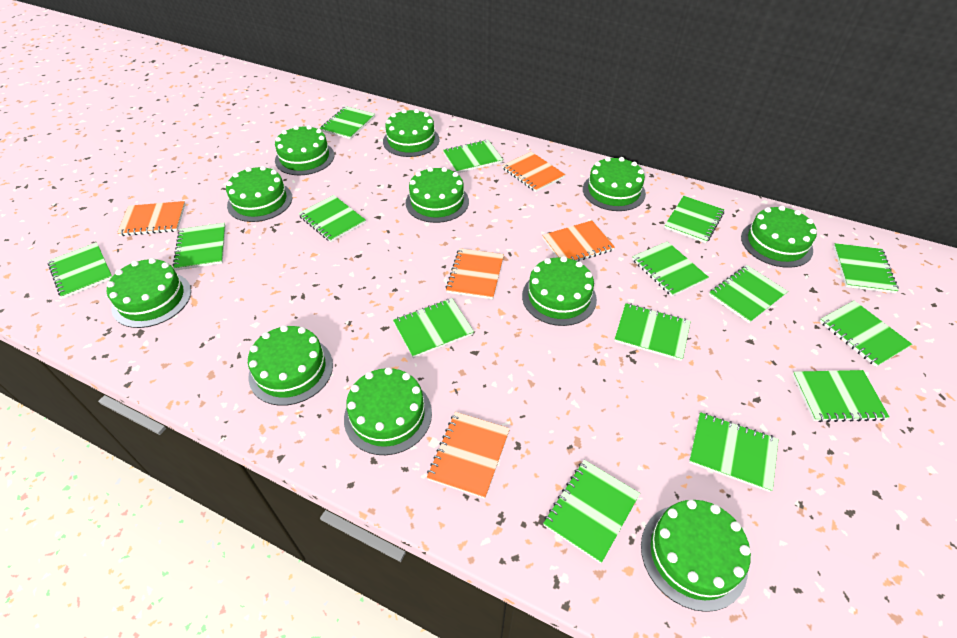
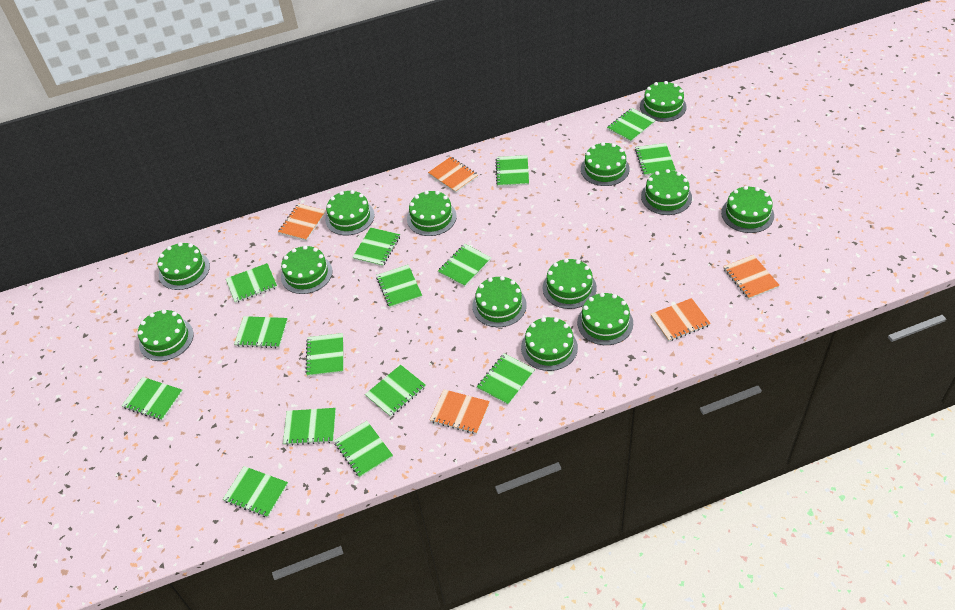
green cake: [107,258,191,328] [226,166,292,222] [248,325,333,406] [275,125,334,175] [344,367,432,455] [383,109,439,157] [406,167,469,223] [522,256,597,326] [583,157,646,211] [641,500,751,612] [741,206,817,268] = 11 -> [138,309,194,361] [157,242,210,290] [281,245,333,294] [325,190,375,235] [407,191,457,236] [472,276,527,327] [521,317,578,371] [543,258,597,309] [577,293,633,345] [581,142,630,186] [640,81,686,122] [641,169,692,215] [721,186,774,233] = 13

